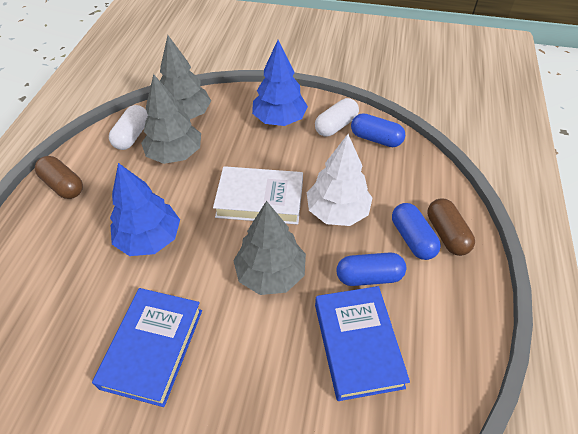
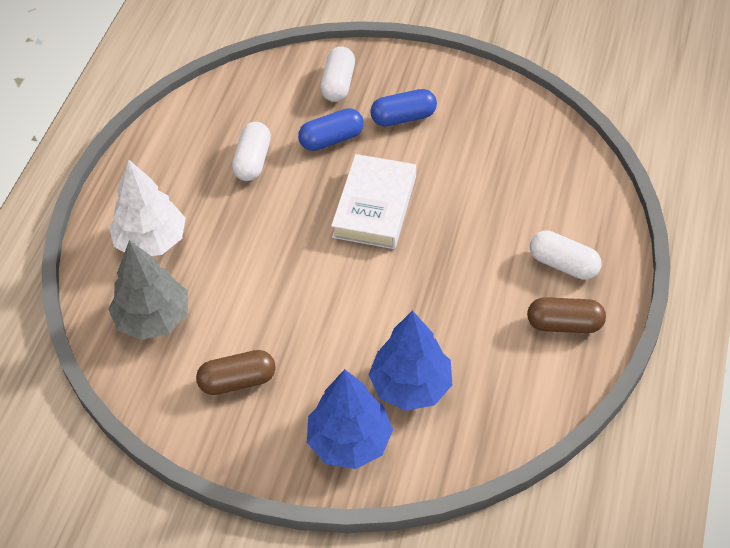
blue book: [92,288,202,407] [315,286,410,401] = 2 -> none = 0
blue capsule: [337,252,406,286] [351,113,405,147] [392,203,441,260] = 3 -> [298,108,364,151] [370,89,437,126] = 2
grey tree: [141,74,201,164] [160,35,211,120] [233,201,306,295] = 3 -> [108,240,188,340] = 1
white capsule: [109,105,148,150] [315,98,359,137] = 2 -> [232,122,271,181] [320,47,355,102] [530,230,602,280] = 3

